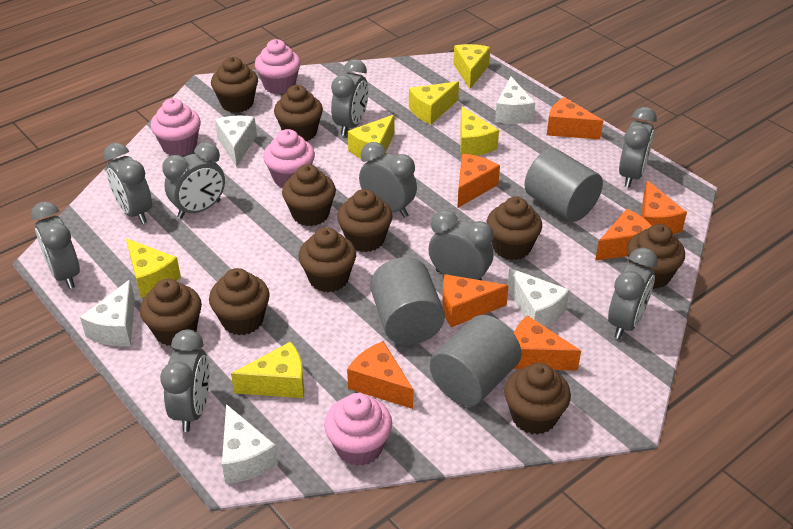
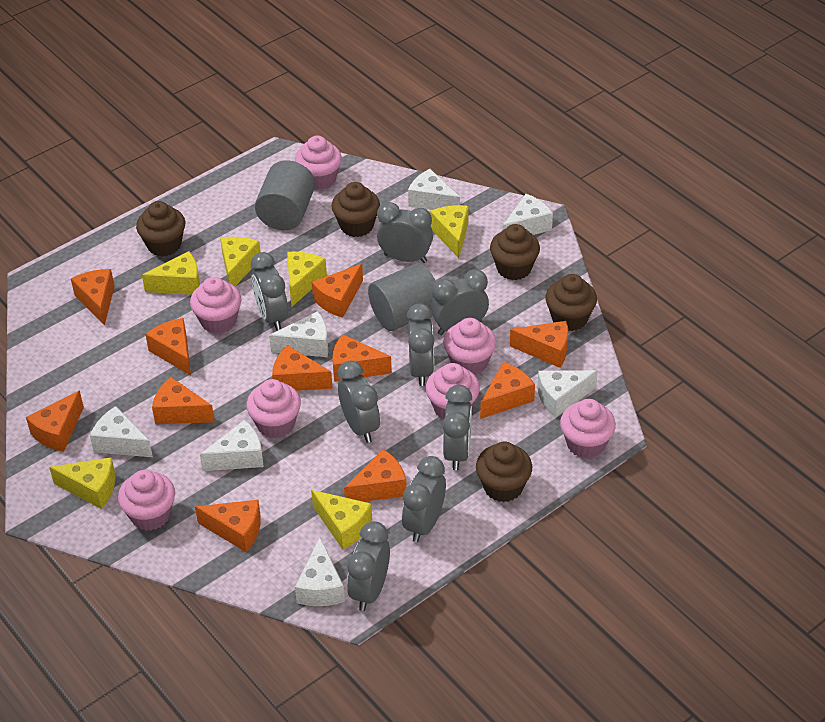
brown cupcake: [140,279,202,346] [209,268,270,335] [211,57,258,113] [274,85,323,141] [282,164,336,226] [299,227,356,292] [337,189,393,252] [486,197,542,260] [504,363,571,435] [627,224,685,289] = 10 -> [136,201,185,257] [332,182,380,237] [476,442,532,502] [490,224,540,280] [546,274,597,331] = 5
grey clock: [31,201,80,289] [103,143,152,224] [160,330,210,432] [162,142,225,219] [331,59,368,136] [359,142,417,218] [429,210,494,280] [608,247,658,339] [619,107,657,188] = 9 -> [251,252,288,331] [338,361,380,443] [347,521,390,611] [377,202,433,263] [402,456,446,542] [407,304,434,386] [431,269,489,335] [442,385,472,470] = 8
grey cylinder: [370,257,445,345] [430,315,521,406] [524,148,603,222] = 3 -> [255,160,315,230] [368,263,436,331] = 2
orange cheese: [347,341,413,409] [442,274,509,327] [457,154,500,208] [514,315,581,371] [547,97,603,140] [595,209,652,261] [642,180,687,234] = 7 -> [26,390,84,452] [71,269,114,325] [145,318,191,376] [152,377,215,424] [195,500,261,552] [272,345,333,391] [312,264,363,318] [332,334,392,382] [344,449,407,502] [480,362,535,419] [510,321,568,368] = 11
pink cupcake: [151,98,201,156] [255,39,301,94] [263,129,315,188] [324,393,392,466] = 4 -> [118,470,175,531] [190,277,241,334] [246,379,301,438] [295,136,342,190] [426,363,480,420] [443,318,496,375] [560,399,616,459] = 7
white cheese: [80,280,135,346] [215,116,257,167] [222,404,278,484] [495,77,535,124] [507,268,569,327] = 5 -> [90,406,153,457] [200,420,264,471] [269,311,328,357] [295,538,345,606] [408,169,460,210] [502,194,553,235] [537,370,598,418] = 7

